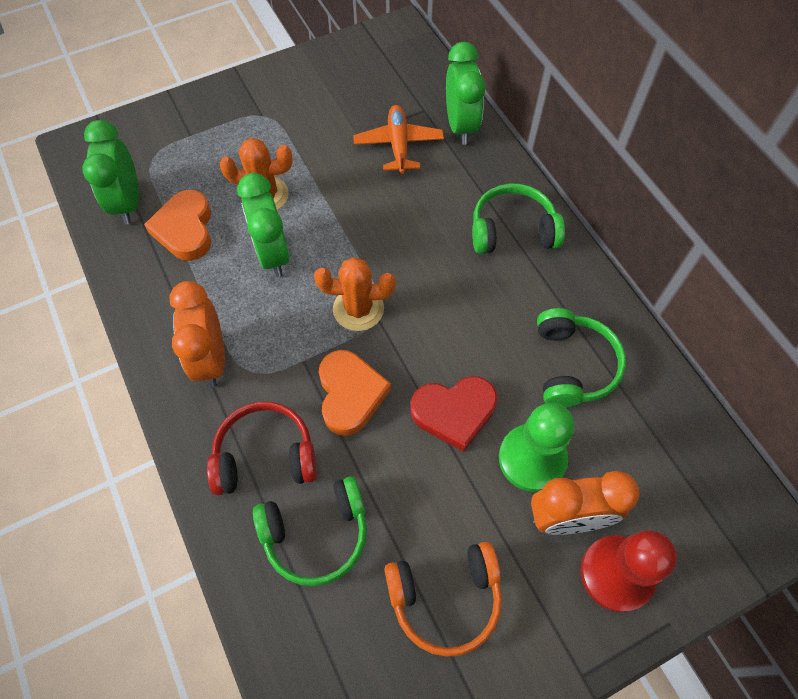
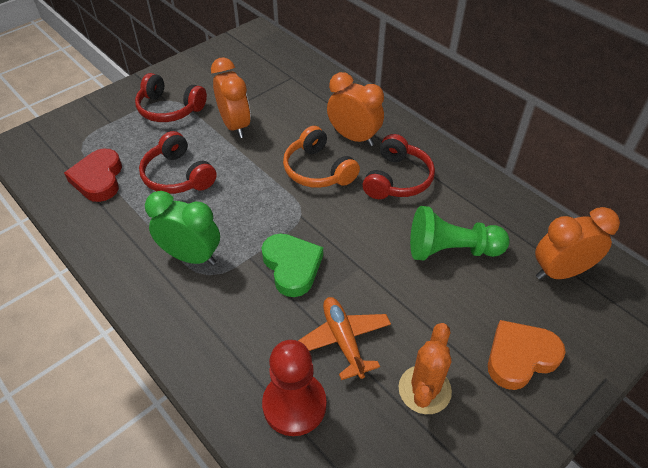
green clock: [82,120,139,225] [237,173,290,277] [446,42,486,145] = 3 -> [145,191,220,265] = 1
green headphones: [253,476,367,586] [472,183,565,254] [537,308,626,408] = 3 -> none = 0
green heart: none = 0 -> [262,234,323,297] = 1
orange cactus: [220,138,292,210] [314,257,395,331] = 2 -> [398,323,452,414] = 1
orange clock: [169,281,225,387] [531,471,640,535] = 2 -> [211,58,251,138] [327,72,384,146] [535,207,620,279] = 3
orange heart: [144,190,211,261] [319,350,391,436] = 2 -> [488,320,566,390] = 1
red headphones: [207,402,317,496] = 1 -> [135,73,207,122] [139,131,217,194] [363,134,435,199] = 3

